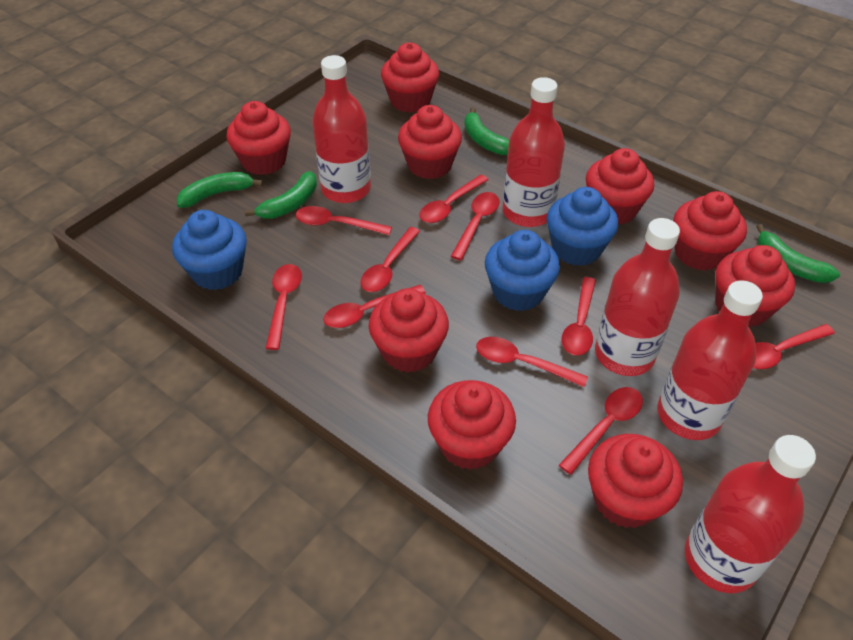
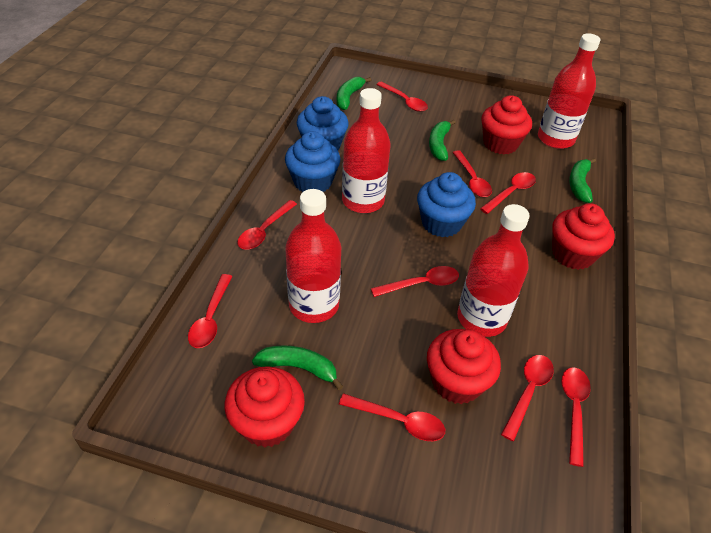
red bottle: [312,55,371,203] [503,77,565,227] [595,218,680,376] [657,280,763,440] [685,435,816,593] = 5 -> [285,189,341,323] [342,88,391,213] [457,204,529,337] [538,33,600,149] = 4
red cupcake: [226,101,291,175] [368,288,449,373] [381,43,439,113] [398,105,462,179] [428,380,516,470] [586,148,654,225] [588,434,683,528] [673,191,747,271] [716,245,795,327] = 9 -> [225,366,305,448] [427,329,501,404] [481,95,532,154] [552,203,615,270] = 4
red spoon: [266,264,302,350] [296,206,392,235] [323,285,426,328] [361,227,420,292] [419,175,489,223] [450,192,499,260] [476,337,588,387] [559,387,643,475] [562,277,596,356] [753,324,835,369] = 10 -> [188,274,232,348] [237,200,297,250] [339,393,445,441] [371,266,459,297] [376,81,428,112] [452,150,492,197] [480,172,536,214] [501,355,554,441] [561,368,591,467] = 9

